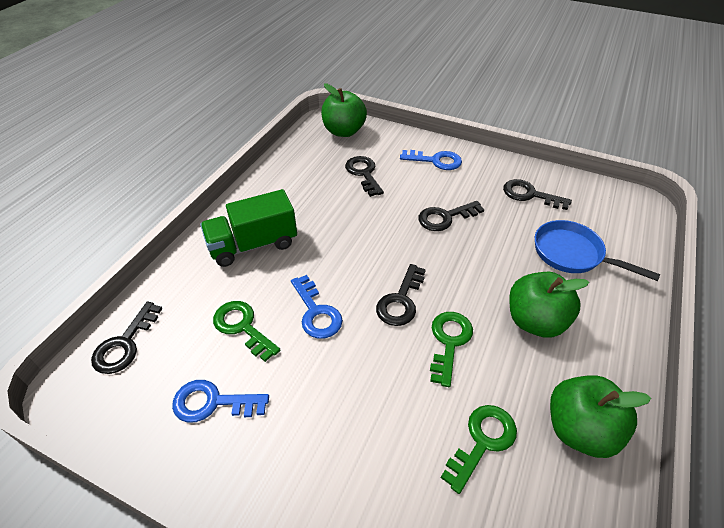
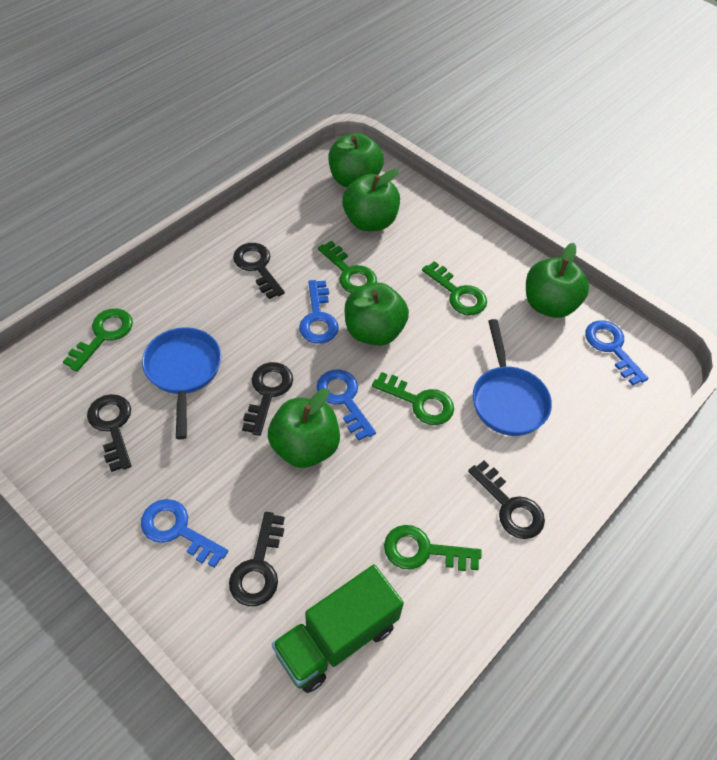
blue key: [172,380,269,422] [291,275,343,339] [400,150,462,170] = 3 -> [141,499,228,568] [299,280,339,344] [317,370,376,441] [585,320,649,385] = 4
blue pan: [535,220,661,281] = 1 -> [142,327,221,440] [473,319,552,436] = 2
green apple: [321,84,367,137] [509,272,589,338] [550,376,651,458] = 3 -> [268,388,340,468] [328,133,384,187] [342,169,400,231] [344,283,409,346] [526,243,589,318] = 5
green key: [213,301,280,362] [430,312,473,387] [441,405,517,494] = 3 -> [63,308,133,372] [318,241,377,293] [372,372,454,425] [384,525,482,571] [422,261,487,315] = 5

